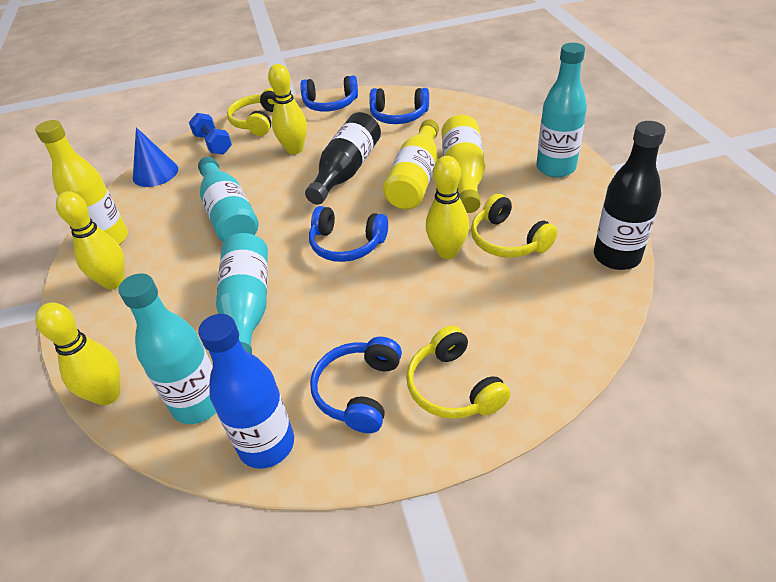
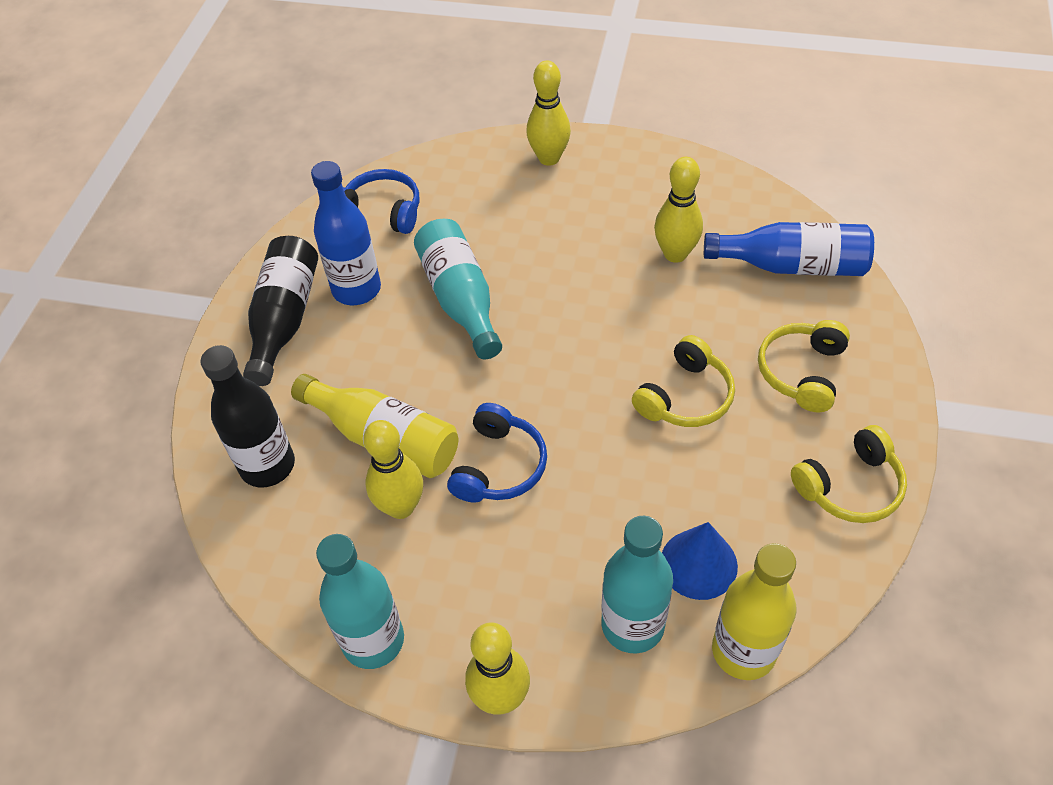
blue bottle: [198,314,294,469] = 1 -> [311,161,381,305] [704,222,874,276] = 2
blue dumbbell: [189,113,232,155] = 1 -> none = 0
blue headphones: [300,75,358,112] [309,206,388,262] [310,337,402,433] [369,88,429,124] = 4 -> [343,169,419,234] [447,403,547,502] = 2
turquoise bottle: [118,273,216,424] [198,157,258,242] [216,233,268,354] [536,43,587,177] = 4 -> [316,534,404,669] [414,219,502,359] [601,516,673,653] = 3
yellow bottle: [35,120,128,245] [383,119,439,209] [442,115,485,213] = 3 -> [291,374,458,478] [712,543,797,680] = 2

